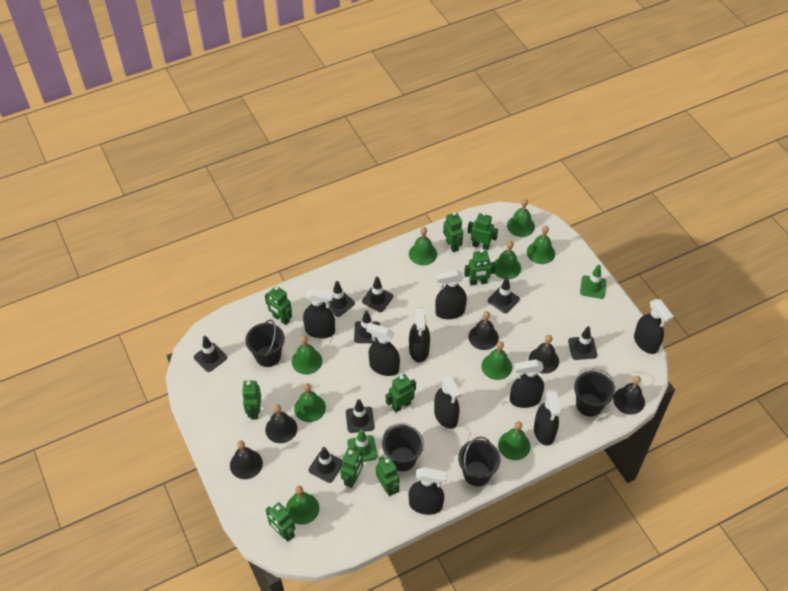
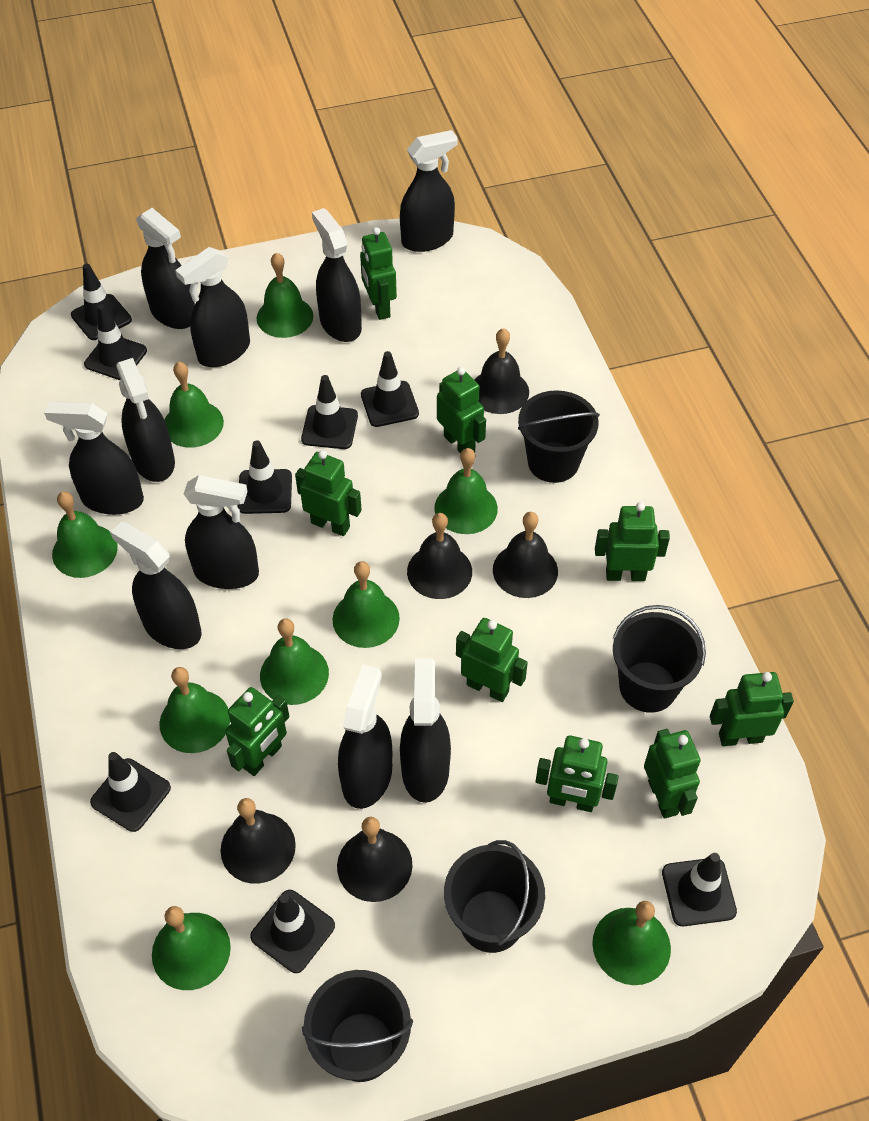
black spray bottle: [303,288,335,338] [366,323,400,376] [409,307,430,363] [409,467,447,515] [434,373,461,429] [435,270,467,319] [510,359,544,408] [534,390,561,446] [634,299,674,354] = 9 -> [44,401,144,515] [110,522,202,649] [116,358,175,482] [136,208,195,329] [175,247,250,367] [184,475,259,589] [312,208,362,342] [338,664,392,809] [400,130,458,252] [400,658,451,803] = 10
green traffic cone: [347,429,378,462] [580,265,606,299] = 2 -> none = 0

